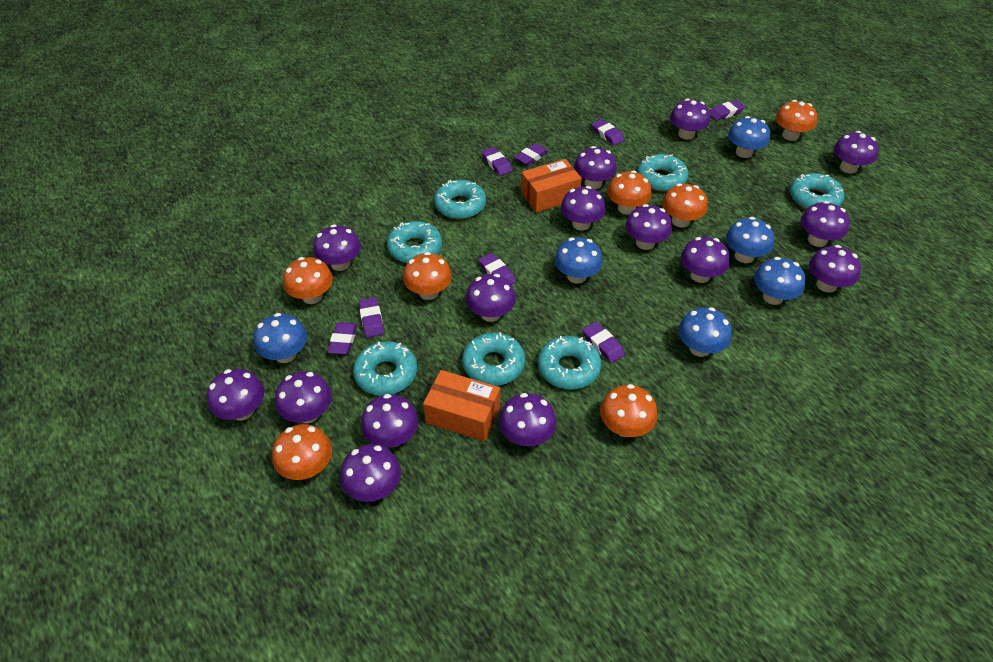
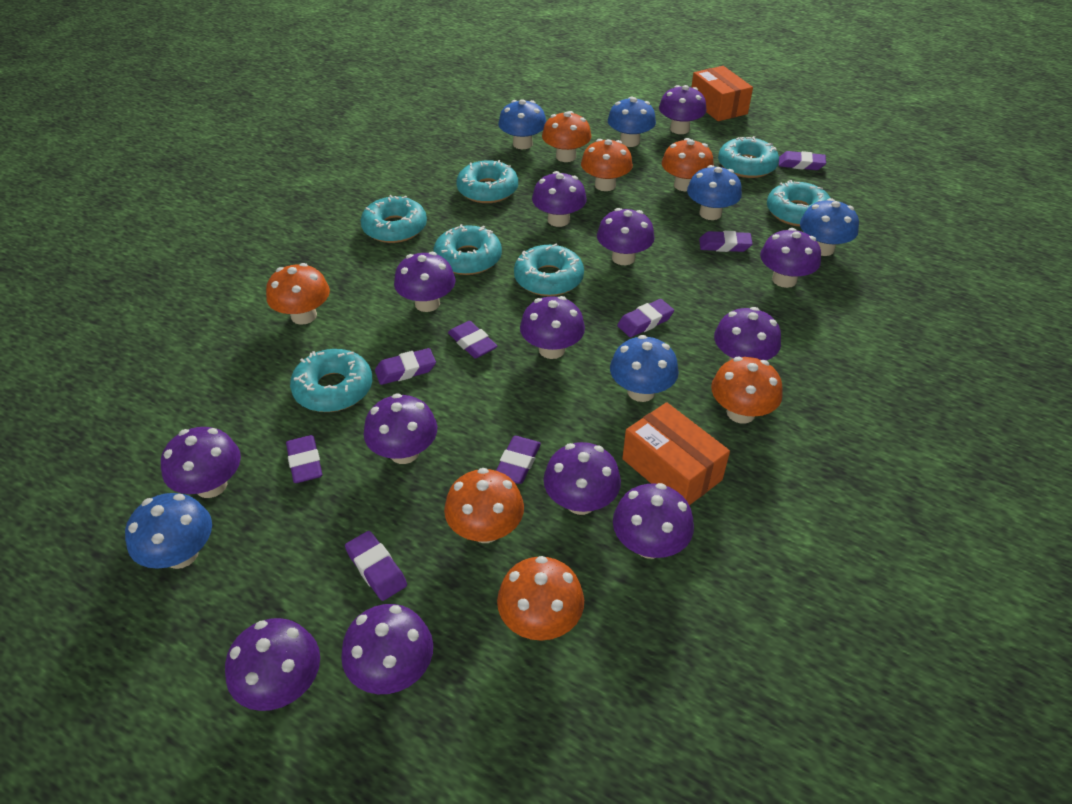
purple mushroom: [207,369,264,421] [275,371,332,423] [313,224,361,271] [340,444,401,502] [361,394,418,448] [466,274,516,322] [499,393,557,446] [561,186,606,231] [574,146,617,189] [625,204,672,250] [670,99,710,140] [680,237,730,283] [800,201,849,247] [809,245,861,293] [834,131,879,174] = 15 -> [161,427,241,498] [225,618,320,711] [341,604,433,694] [364,393,437,464] [394,252,455,312] [520,296,585,359] [532,171,587,227] [543,442,621,515] [597,208,655,265] [613,483,694,559] [659,85,706,134] [714,307,781,361] [760,228,821,288] = 13

